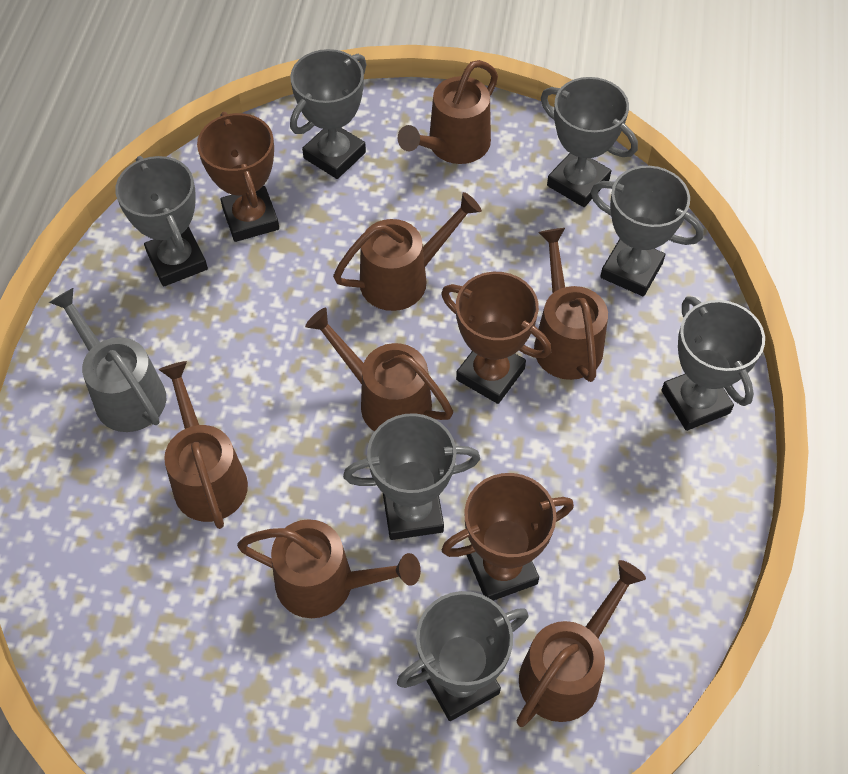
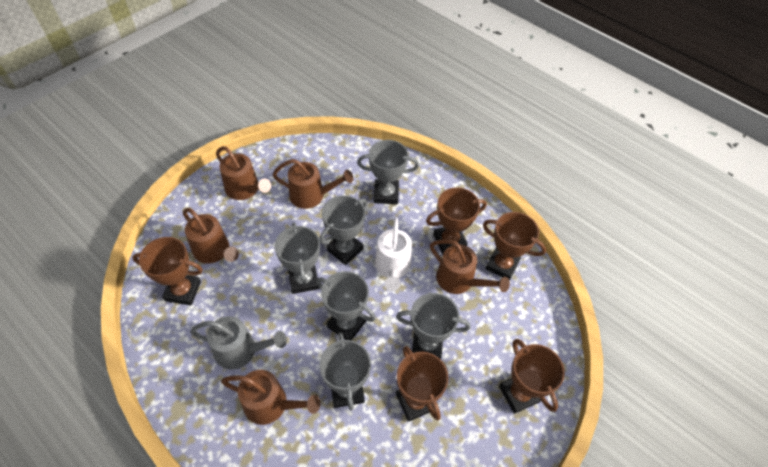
brown trophy: [197,112,279,242] [441,272,551,404] [442,473,574,601] = 3 -> [132,237,203,305] [396,346,449,422] [426,187,487,254] [483,212,546,281] [499,339,565,414] = 5
brown watering can: [159,361,248,529] [237,519,421,618] [305,308,453,432] [333,192,482,311] [398,60,498,164] [517,560,646,727] [534,228,608,382] = 7 -> [183,208,239,264] [216,146,271,200] [221,370,320,425] [272,159,353,209] [430,240,510,294] = 5
grey trophy: [115,156,208,287] [290,49,367,179] [343,413,480,540] [397,591,528,721] [541,77,638,207] [591,166,704,296] [662,296,765,431] = 7 -> [275,223,320,294] [316,271,376,340] [319,195,367,265] [319,333,371,410] [357,140,419,204] [396,293,471,359] = 6
white watering can: none = 0 -> [375,218,412,291] = 1

